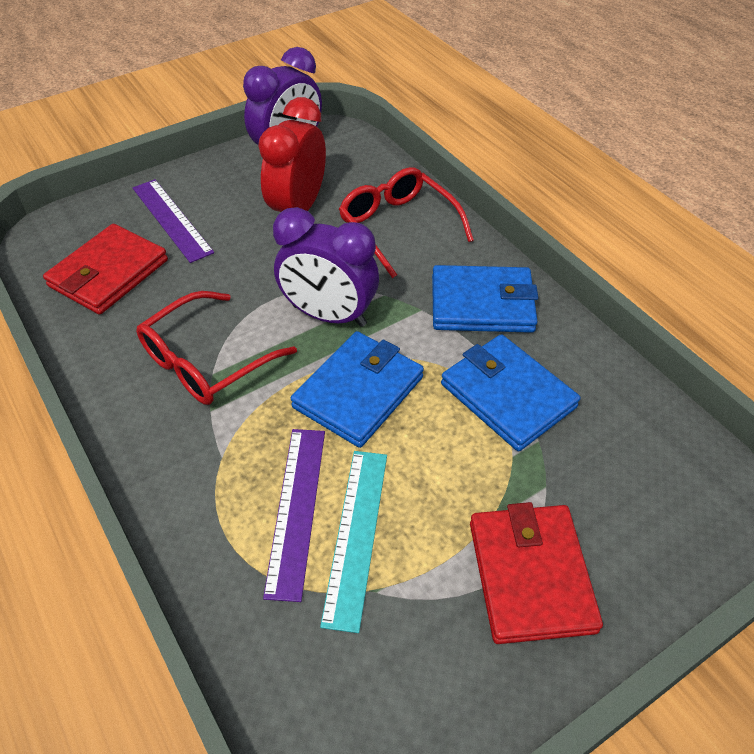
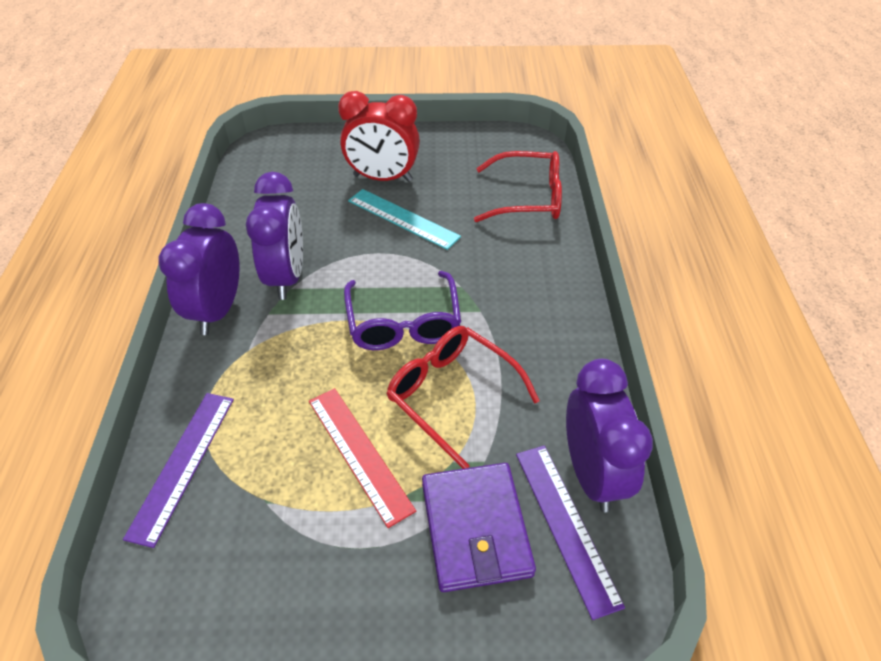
blue wallet: [291,331,424,448] [432,265,538,333] [441,334,580,451] = 3 -> none = 0
purple clock: [243,47,322,145] [273,207,379,327] = 2 -> [158,203,240,335] [246,172,303,300] [566,359,653,512] = 3
purple glasses: none = 0 -> [344,271,461,350] = 1
purple wallet: none = 0 -> [422,463,536,592] = 1
red ruler: none = 0 -> [309,388,416,528] = 1
red wallet: [43,224,168,315] [470,502,603,644] = 2 -> none = 0

